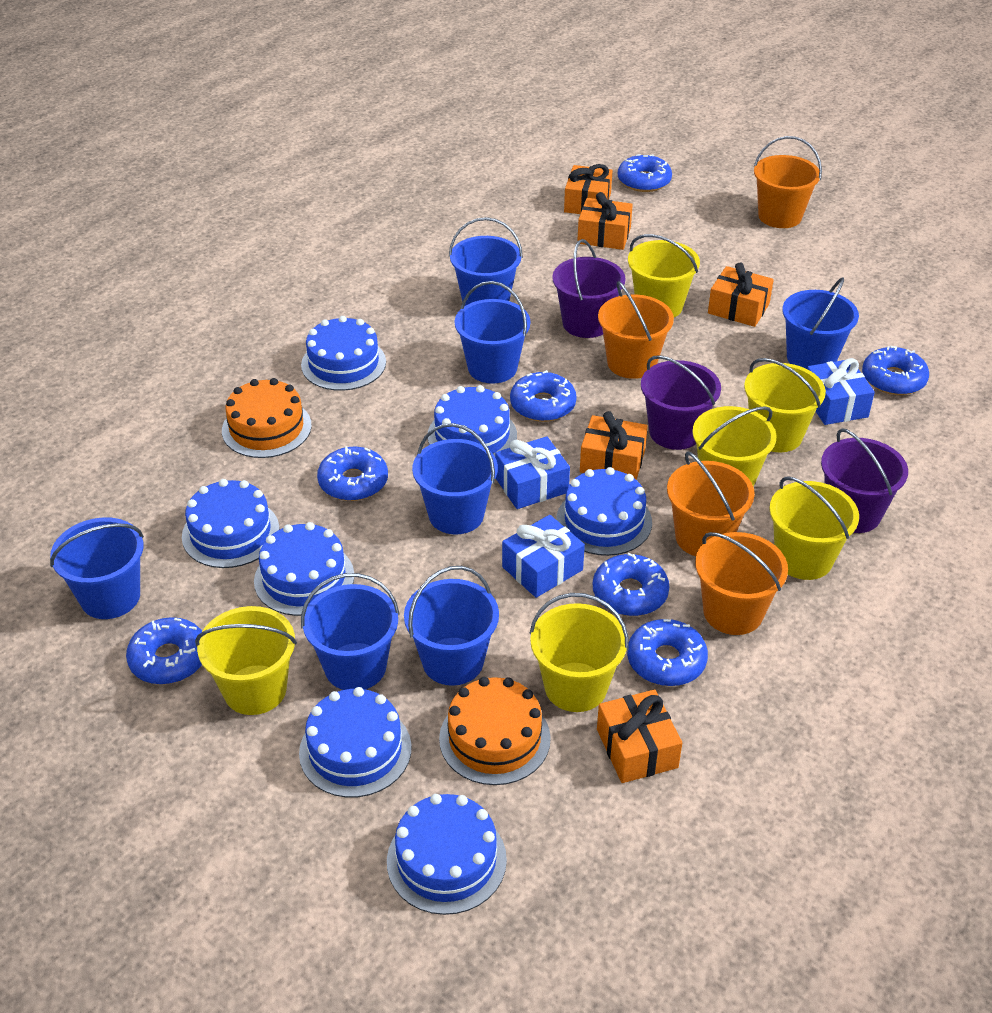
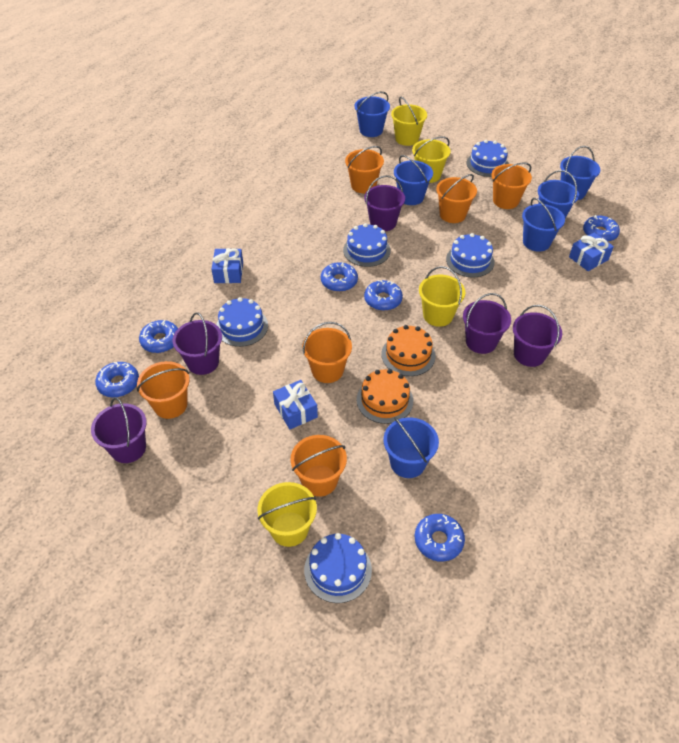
blue bucket: [50,517,144,619] [301,573,400,690] [404,566,499,686] [412,423,498,534] [449,217,523,306] [455,281,531,384] [782,277,859,369] = 7 -> [354,92,390,137] [383,417,439,478] [394,155,433,205] [522,198,565,252] [538,170,579,218] [560,146,600,200] = 6
blue cake: [182,479,279,568] [254,522,354,616] [299,687,412,798] [301,316,386,391] [387,794,507,915] [427,385,517,456] [556,467,652,556] = 7 -> [216,297,268,347] [304,533,372,603] [343,223,391,267] [446,233,494,277] [467,140,509,177] = 5
blue donut: [126,617,202,684] [317,446,388,501] [510,370,576,422] [593,553,669,616] [618,154,672,192] [627,619,708,686] [862,346,929,395] = 7 -> [95,362,139,397] [139,320,178,353] [321,262,358,292] [364,280,403,311] [415,514,465,562] [583,215,620,242] = 6
orange bucket: [598,281,674,379] [667,451,755,556] [695,532,788,635] [754,136,822,228] = 4 -> [137,361,189,419] [291,435,347,497] [302,322,352,383] [345,146,384,193] [436,174,477,223] [491,162,532,209] = 6
orange gift: [564,164,613,214] [577,192,633,250] [580,411,648,480] [597,689,682,783] [708,262,774,327] = 5 -> none = 0
purple bucket: [552,239,626,338] [641,355,721,450] [821,428,908,533] = 3 -> [91,397,147,463] [173,312,222,375] [364,175,405,231] [463,293,511,354] [513,305,562,367] = 5
yellow bucket: [195,606,297,715] [529,593,629,712] [628,234,700,317] [692,406,776,487] [744,358,826,452] [769,476,859,580] = 6 -> [258,482,317,547] [391,97,427,146] [412,136,450,183] [419,266,465,327] = 4

